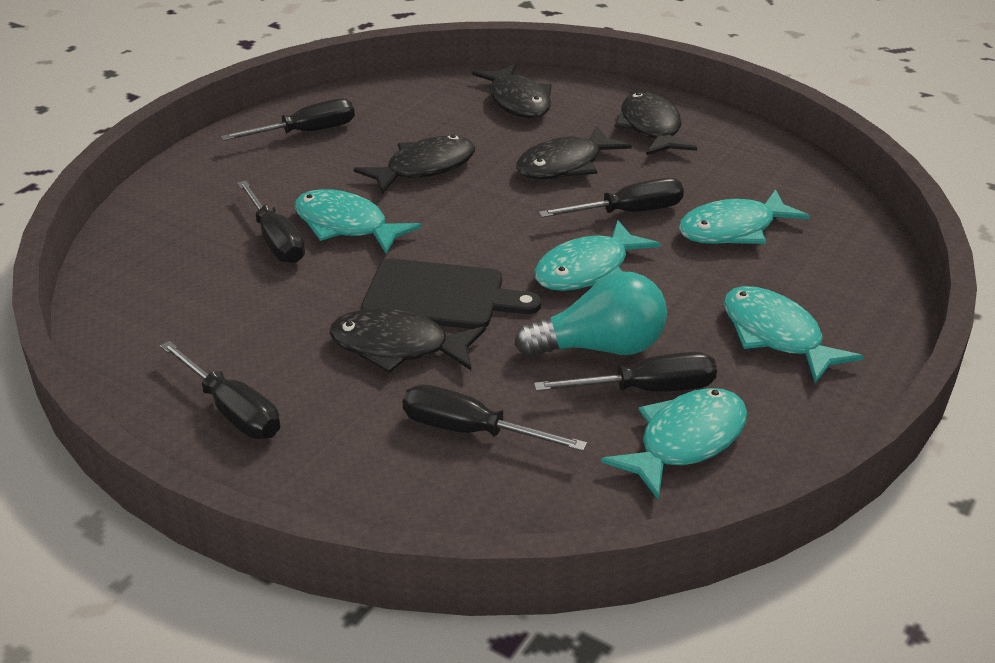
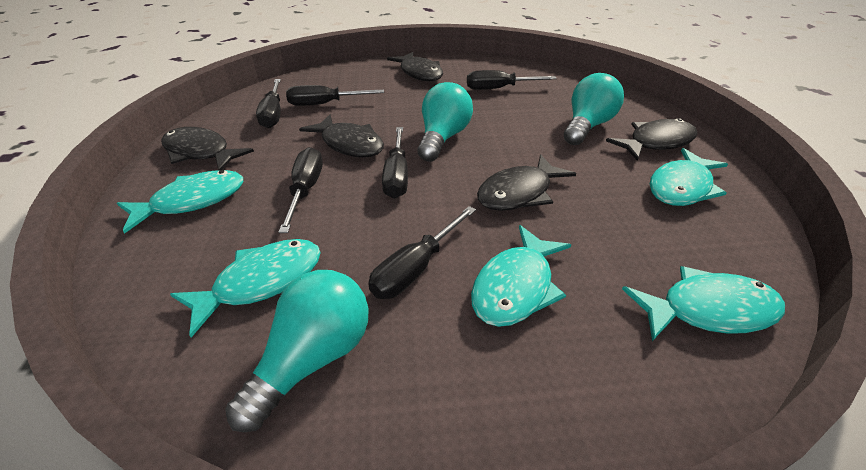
black cutting board: [361,259,541,329] = 1 -> none = 0
turquoise light bulb: [514,271,667,357] = 1 -> [225,270,368,432] [417,82,473,162] [564,73,624,145] = 3

